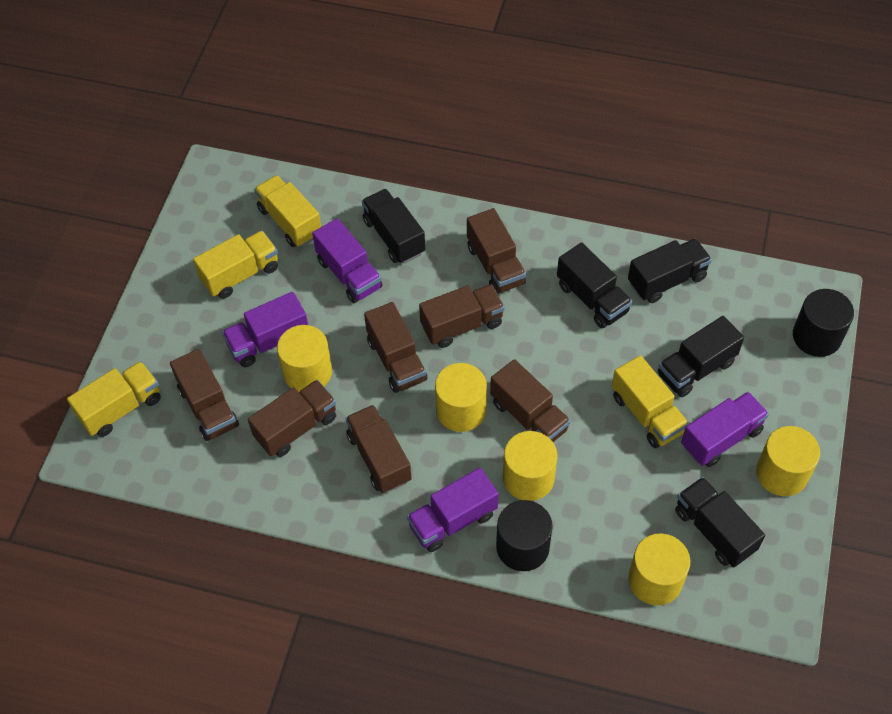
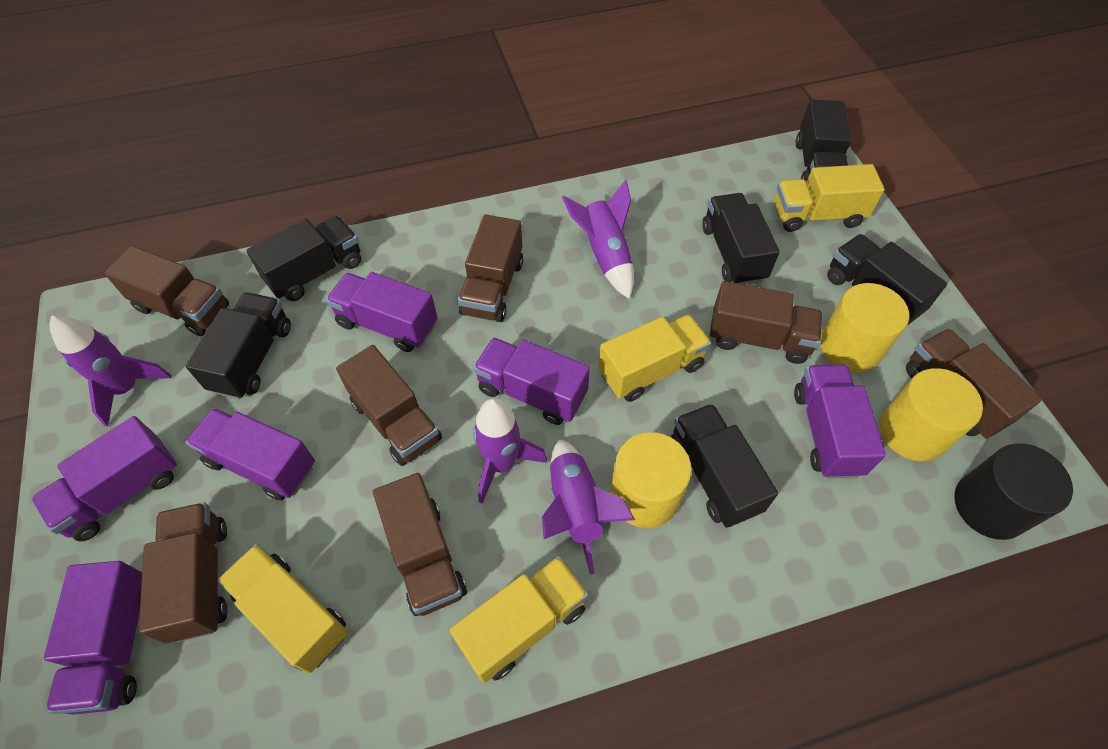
black cylinder: [496,500,553,571] [793,289,854,357] = 2 -> [955,443,1073,540] = 1
black truck: [362,189,425,264] [557,243,632,328] [628,238,712,303] [658,316,744,397] [675,477,765,567] = 5 -> [186,292,291,399] [246,216,361,301] [670,404,778,528] [702,193,780,285] [795,99,851,182] [827,234,947,326] = 6
purple rocket: none = 0 -> [50,316,172,426] [473,398,547,504] [542,439,635,575] [562,180,634,299] = 4
purple truck: [222,292,308,367] [312,218,382,303] [407,468,499,552] [681,392,769,467] = 4 -> [31,416,177,541] [44,561,142,715] [186,408,315,501] [326,272,438,352] [473,337,590,425] [794,364,886,479] = 6
yellow cylinder: [277,325,332,392] [435,363,487,432] [503,431,558,501] [628,533,690,605] [756,426,820,496] = 5 -> [610,432,692,528] [820,283,909,372] [880,368,983,461] = 3

